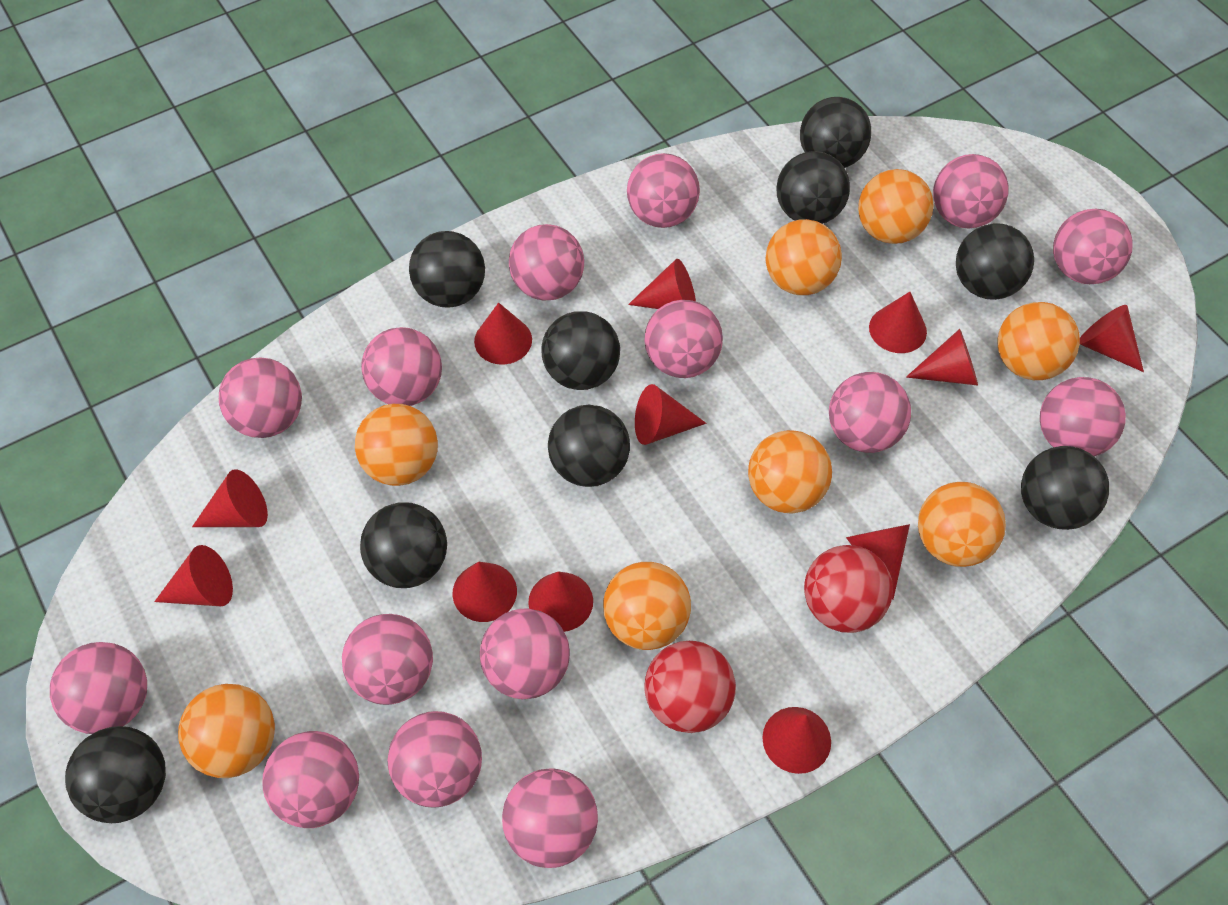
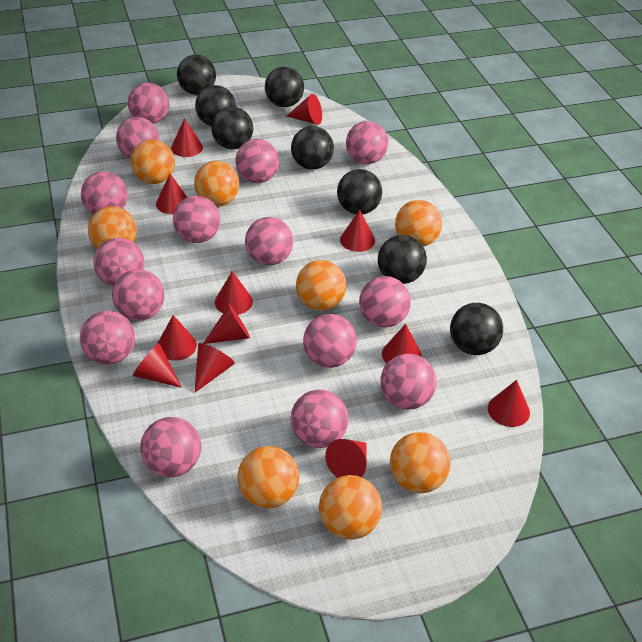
black ball: [65,726,166,823] [360,503,447,588] [409,231,485,308] [542,311,620,390] [548,405,630,487] [777,151,850,224] [800,97,871,168] [956,223,1034,300] [1021,446,1109,530] = 9 -> [177,55,216,95] [195,85,236,126] [211,107,253,150] [265,67,304,107] [291,126,334,170] [337,169,382,214] [378,235,427,284] [450,303,503,355] = 8
red ball: [644,641,736,733] [804,545,893,633] = 2 -> none = 0

